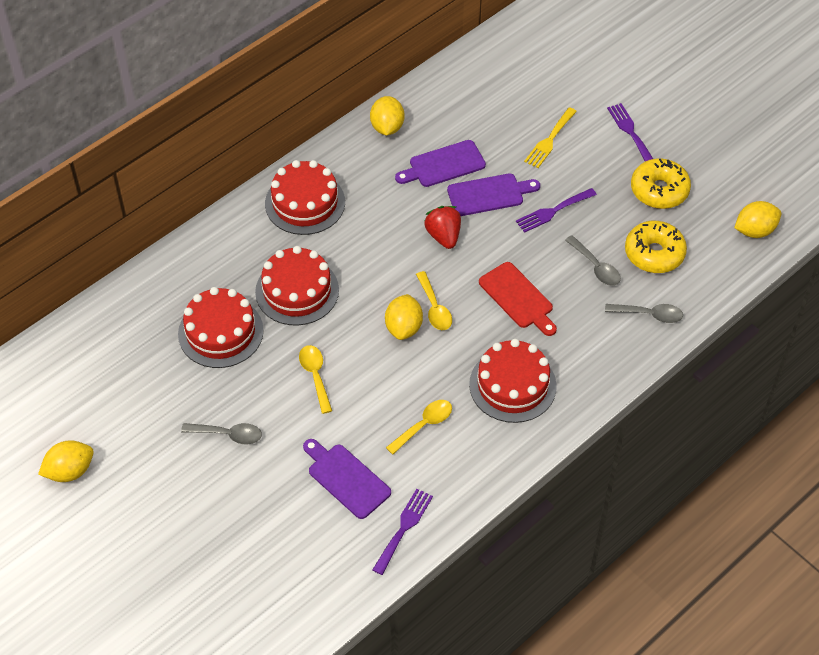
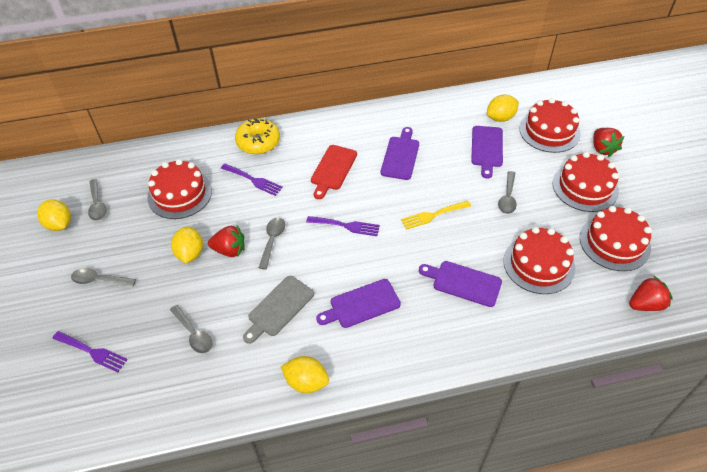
grey cutting board: none = 0 -> [243,276,314,344] = 1
grey spoon: [181,423,262,444] [565,235,621,286] [605,304,683,323] = 3 -> [71,268,136,286] [88,179,106,221] [170,305,212,353] [259,217,285,270] [498,171,517,214] = 5
purple cutting board: [303,439,391,519] [395,140,486,187] [447,174,540,216] = 3 -> [316,279,401,328] [381,127,419,180] [419,261,502,307] [471,126,503,179] = 4
red cake: [178,287,264,368] [255,246,339,326] [265,160,345,235] [469,339,557,423] = 4 -> [147,159,212,219] [503,227,575,294] [520,98,581,153] [553,152,619,212] [580,206,652,271] = 5
red strawberry: [424,206,461,249] = 1 -> [208,226,245,257] [593,128,624,157] [629,276,673,311] = 3
yellow donut: [625,221,687,273] [631,158,691,209] = 2 -> [235,118,280,154] = 1
yellow spoon: [299,345,332,414] [386,400,452,455] [416,271,452,330] = 3 -> none = 0

